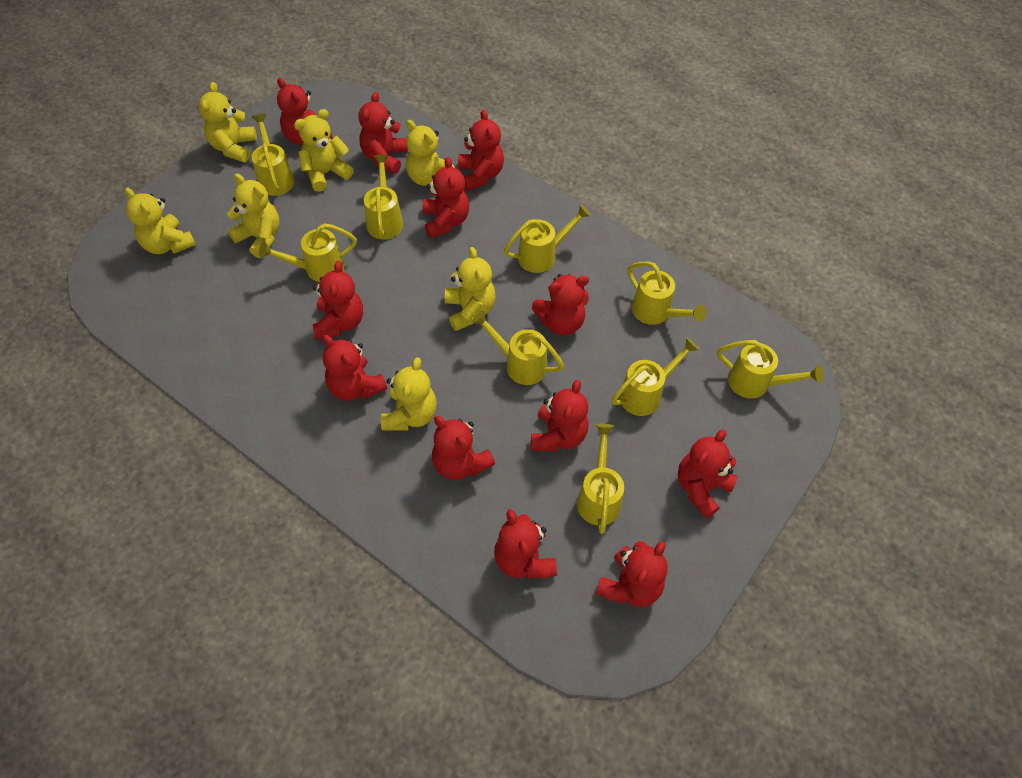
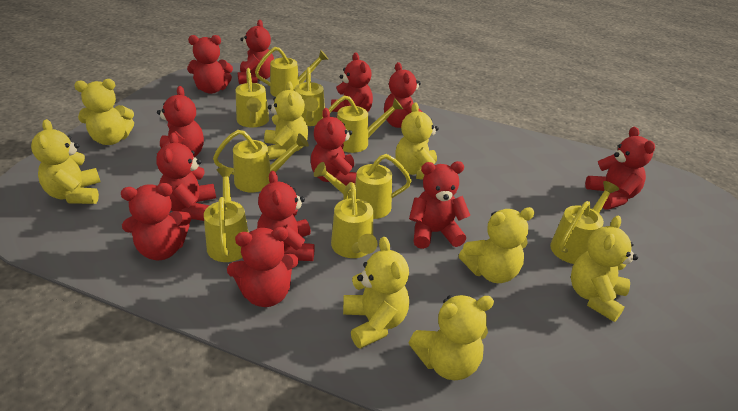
yellow teddy bear: [125,188,196,254] [199,82,257,162] [227,173,280,258] [294,109,354,192] [381,357,437,430] [406,120,455,186] [445,247,496,331] = 7 -> [31,119,101,204] [74,79,134,145] [264,81,308,160] [343,237,409,349] [395,102,439,180] [408,295,494,380] [459,207,535,283] [571,216,638,322] = 8

